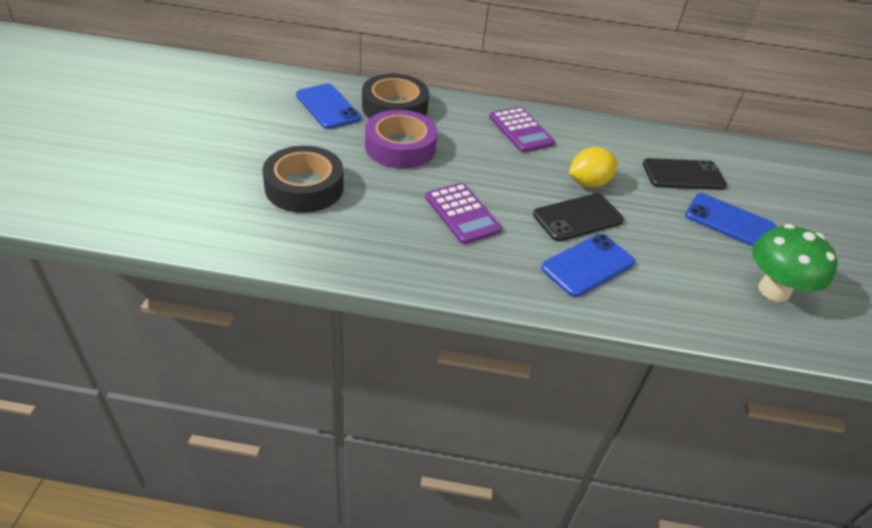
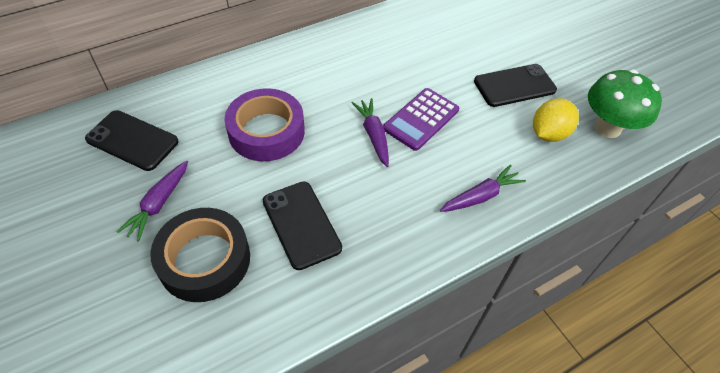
black phone: [533,193,624,241] [643,158,727,190] = 2 -> [85,110,179,171] [263,181,342,270] [474,64,557,107] = 3
black tape: [262,146,344,213] [362,74,429,119] = 2 -> [150,208,250,302] = 1
blue phone: [296,84,361,129] [541,234,635,297] [685,193,776,247] = 3 -> none = 0
purple calculator: [425,183,502,244] [489,107,555,153] = 2 -> [383,88,459,151] = 1
purple carrot: none = 0 -> [117,161,188,241] [352,98,389,167] [440,165,526,212] = 3

